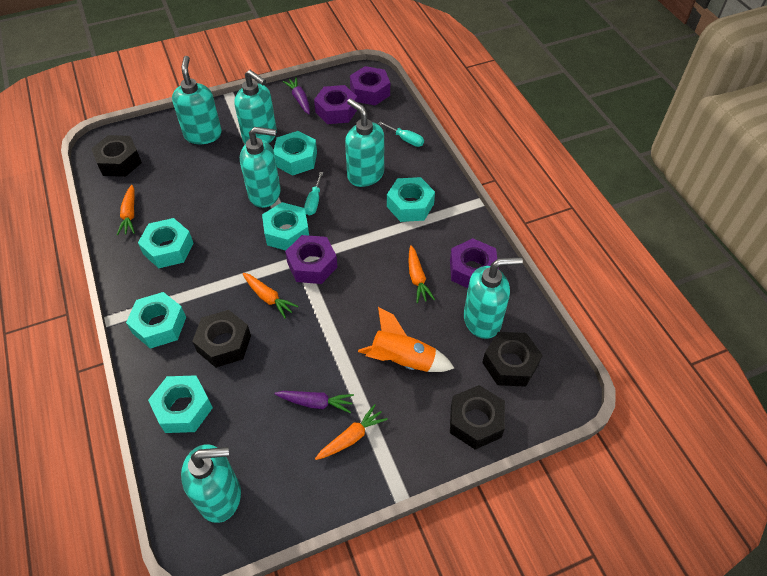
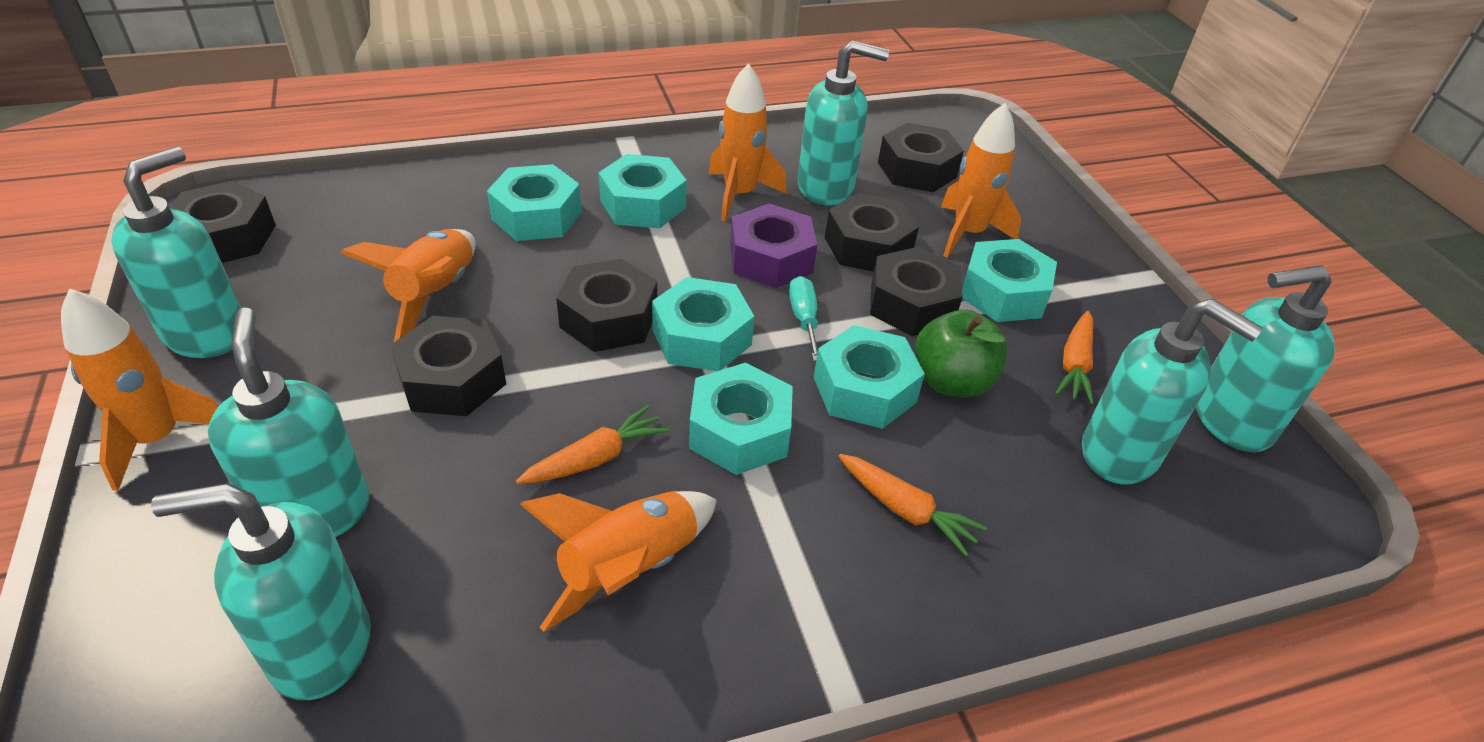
black nut: [91,135,142,177] [192,310,251,368] [450,385,505,450] [482,332,542,387] = 4 -> [169,181,276,263] [390,316,506,416] [556,259,657,352] [825,193,919,272] [870,247,963,336] [878,122,964,192] = 6
green apple: none = 0 -> [915,310,1008,397] = 1
orange carrot: [117,185,135,235] [243,273,298,318] [315,404,388,460] [409,245,435,303] = 4 -> [516,405,669,484] [839,454,987,556] [1055,311,1094,405] = 3
orange rocket: [358,307,454,372] = 1 -> [61,288,219,491] [340,229,476,342] [520,491,717,632] [708,63,787,221] [941,103,1021,257] = 5
purple carrot: [275,391,354,413] [283,77,310,114] = 2 -> none = 0
purple nut: [285,235,337,284] [314,85,357,124] [350,66,390,105] [450,238,499,288] = 4 -> [730,203,817,288] = 1
turquoise screwdriver: [304,172,323,215] [378,121,424,147] = 2 -> [789,276,818,361] = 1

